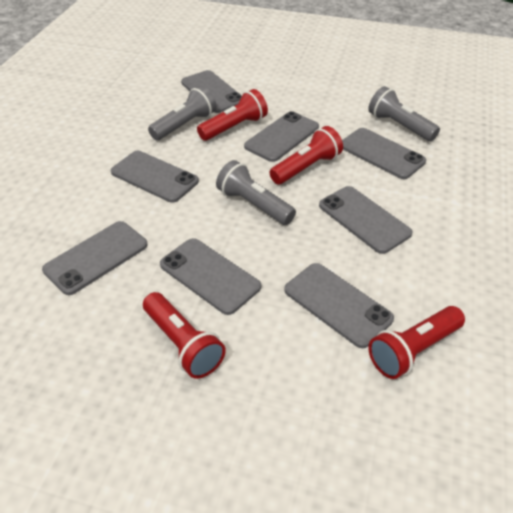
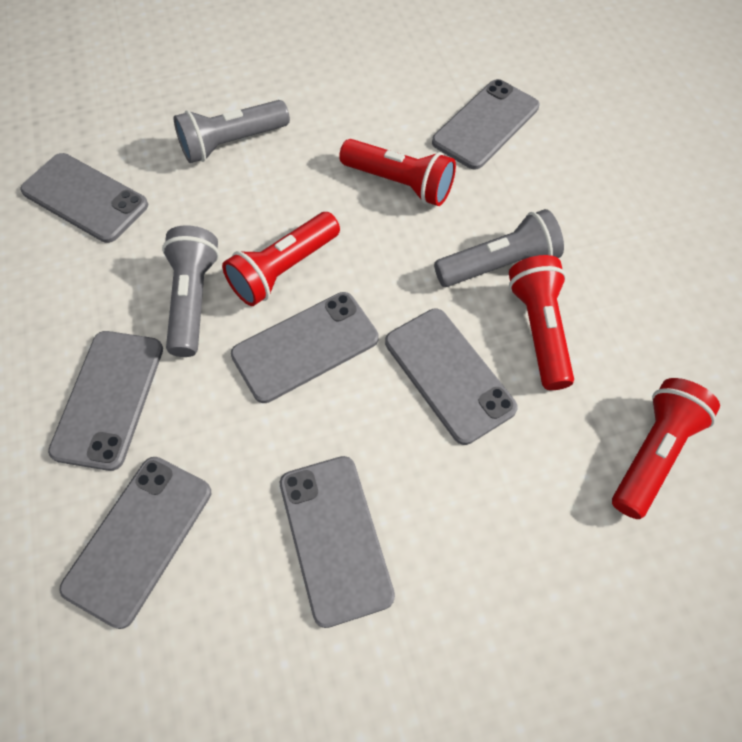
grey phone: [42,221,148,295] [111,151,199,203] [160,238,261,315] [181,70,242,113] [244,111,319,162] [284,263,394,348] [319,186,413,254] [342,128,426,179] = 8 -> [20,153,148,243] [48,331,163,471] [59,457,211,629] [231,292,379,403] [280,456,395,628] [385,309,518,445] [432,79,539,170] = 7

